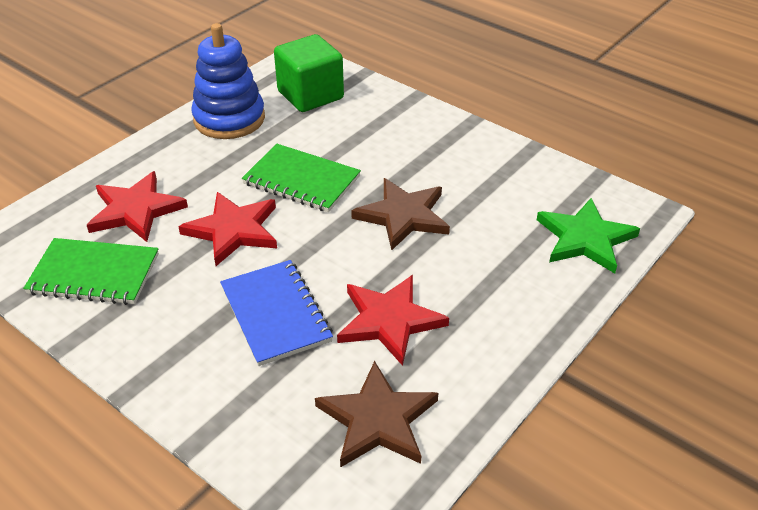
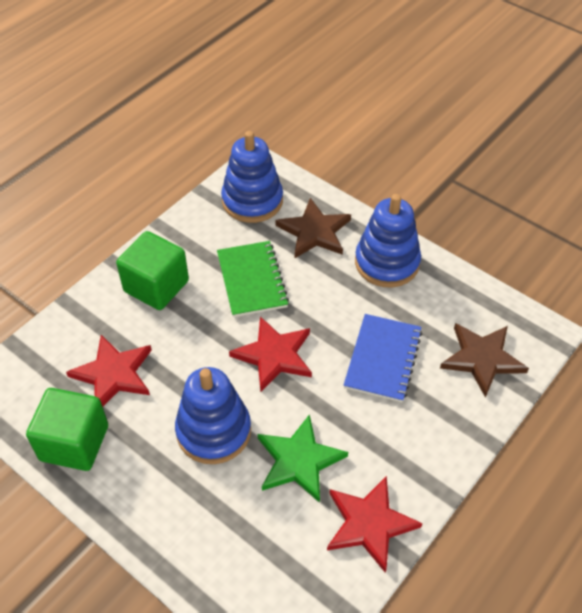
blue stacking toy: [191,23,265,139] = 1 -> [175,367,251,464] [221,131,283,223] [355,194,421,288] = 3
green cube: [274,34,344,112] = 1 -> [26,388,108,471] [116,231,189,310] = 2
green notebook: [23,238,159,305] [242,144,361,212] = 2 -> [217,241,289,317] = 1

